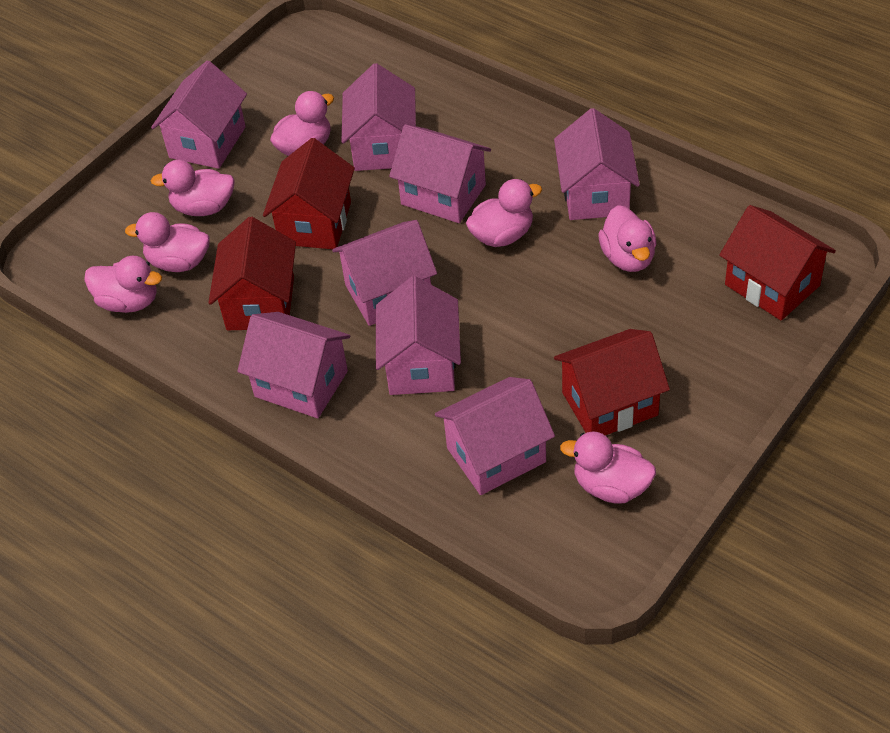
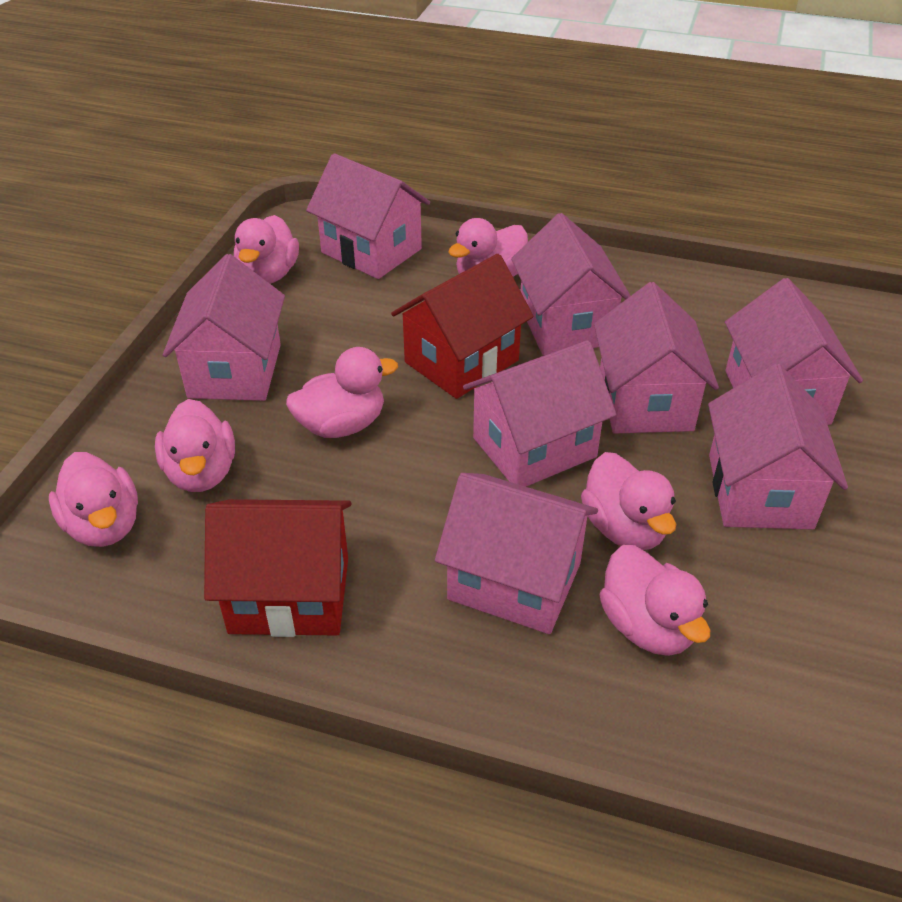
red house: [208,217,296,330] [263,138,355,249] [554,329,670,435] [719,205,836,321] = 4 -> [204,499,352,637] [391,254,534,399] = 2

